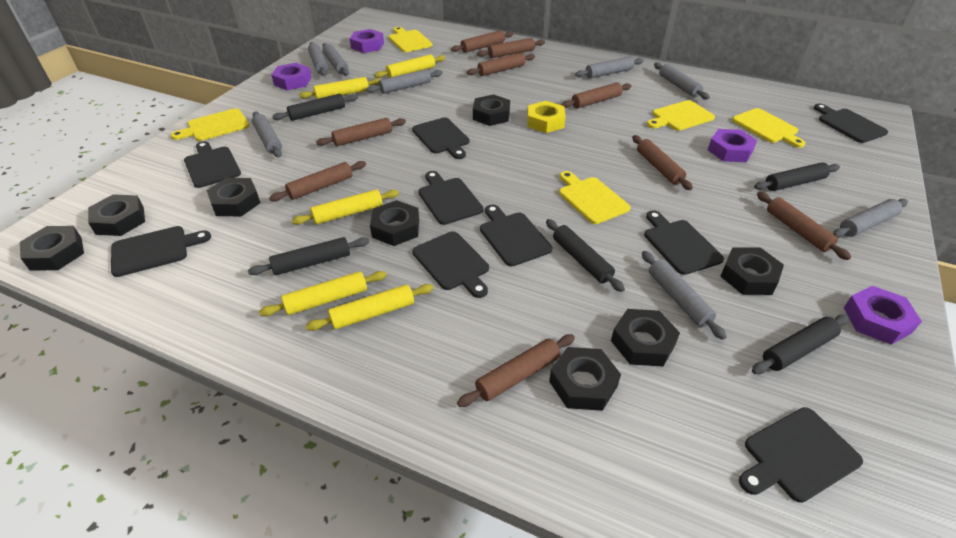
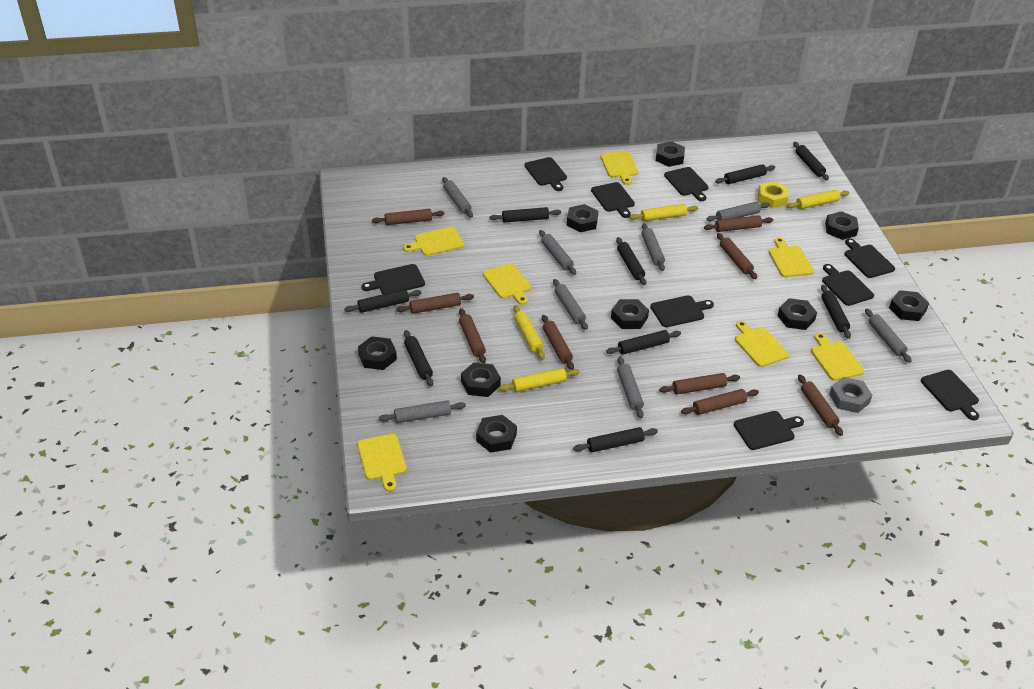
black nut: [20,226,84,271] [88,194,145,236] [206,178,260,216] [370,200,419,246] [473,94,510,126] [549,347,621,411] [611,309,680,367] [720,247,784,295] = 8 -> [358,336,397,370] [461,362,501,397] [476,415,517,453] [567,204,598,232] [611,299,649,329] [656,141,685,167] [777,298,817,330] [825,211,859,240] [889,290,929,321] = 9
black rolling pin: [248,237,369,275] [272,94,358,121] [546,219,625,292] [752,314,849,374] [754,162,840,191] = 5 -> [344,289,421,313] [404,330,434,386] [490,207,561,223] [573,427,658,453] [606,330,681,354] [616,237,646,285] [715,164,775,184] [793,142,829,180] [821,285,851,339] = 9
grey nut: none = 0 -> [829,377,872,413] = 1
purple nut: [271,63,312,90] [350,29,384,53] [708,129,757,162] [844,286,922,345] = 4 -> none = 0
yellow cutting board: [171,108,249,141] [389,27,432,52] [559,171,630,224] [647,100,715,131] [732,108,805,148] = 5 -> [357,434,407,492] [403,227,464,256] [483,263,531,305] [600,151,639,185] [735,321,789,367] [769,237,814,277] [811,333,864,381] = 7
yellow rolling pin: [259,271,387,316] [292,189,399,225] [299,77,381,99] [306,284,434,331] [374,54,445,78] = 5 -> [499,368,580,392] [513,305,545,359] [630,204,698,221] [787,190,849,209] = 4

